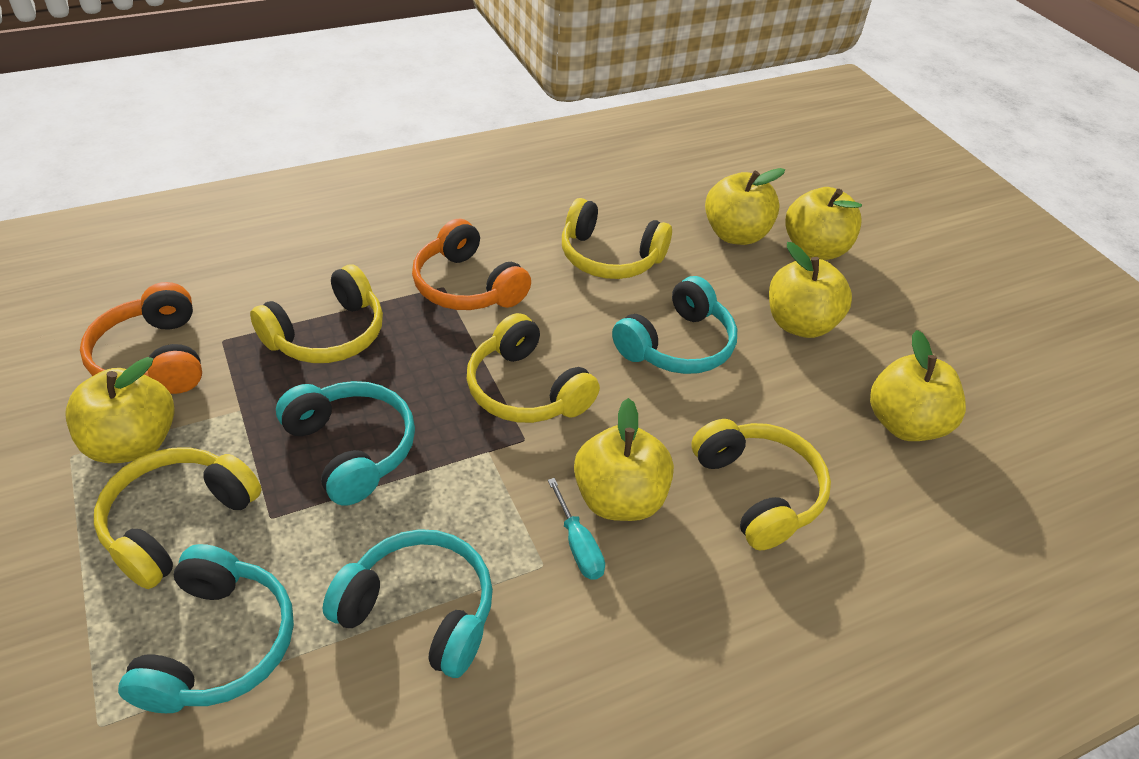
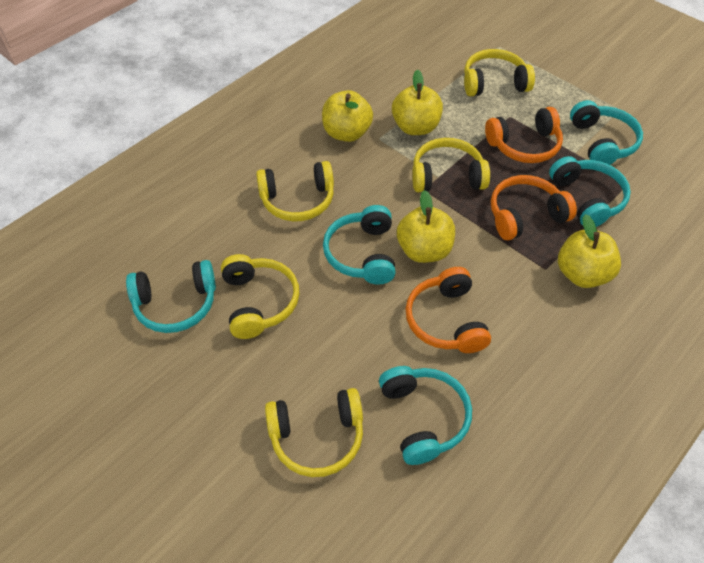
orange headphones: [80,282,202,394] [412,219,531,310] = 2 -> [405,267,491,353] [485,107,563,163] [491,175,577,240] = 3
turquoise headphones: [118,544,294,713] [276,381,415,506] [323,529,493,678] [612,276,737,374] = 4 -> [126,260,216,333] [323,205,395,285] [379,366,472,465] [549,156,631,227] [570,100,643,165] = 5
turquoise screwdriver: [548,478,605,580] = 1 -> none = 0
yellow apple: [65,357,174,463] [574,398,674,521] [705,168,785,245] [769,242,852,338] [785,187,862,260] [870,330,966,441] = 6 -> [322,90,373,142] [392,70,443,135] [397,190,455,263] [558,214,621,288] = 4

